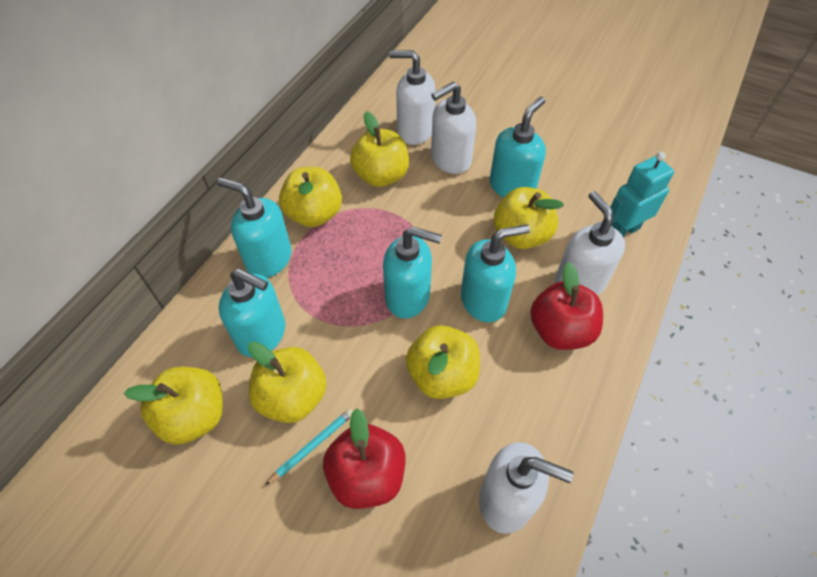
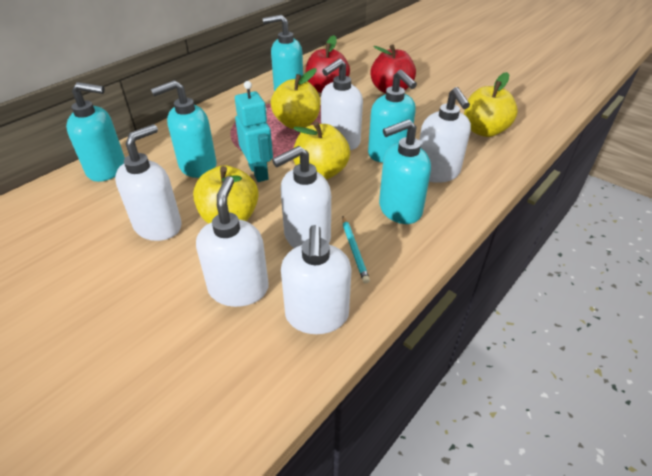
white soap dispenser: [389,50,436,145] [431,82,476,174] [479,442,574,534] [555,191,625,296] = 4 -> [115,124,182,241] [196,176,269,307] [272,146,331,248] [281,225,352,334] [321,59,363,150] [419,87,471,183] = 6
yellow apple: [124,367,223,445] [248,342,327,423] [279,167,342,227] [350,111,409,187] [406,325,480,399] [493,187,564,249] = 6 -> [193,165,259,224] [271,68,320,129] [293,121,350,180] [464,72,518,137] = 4

